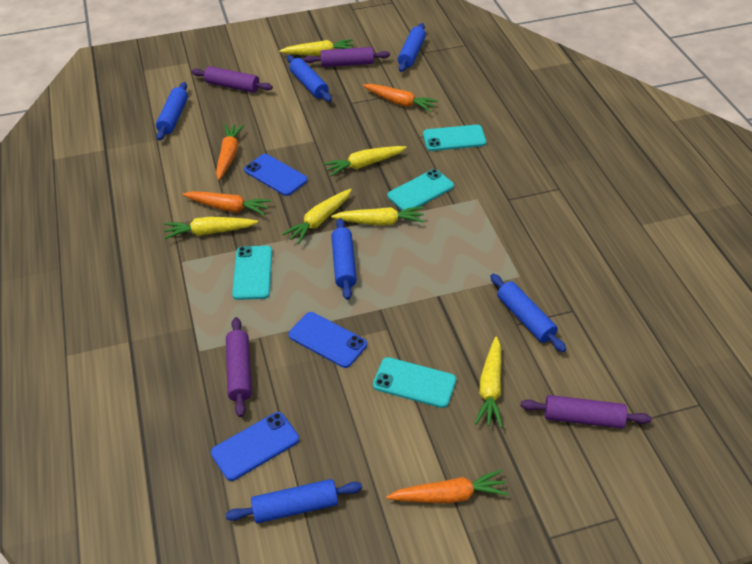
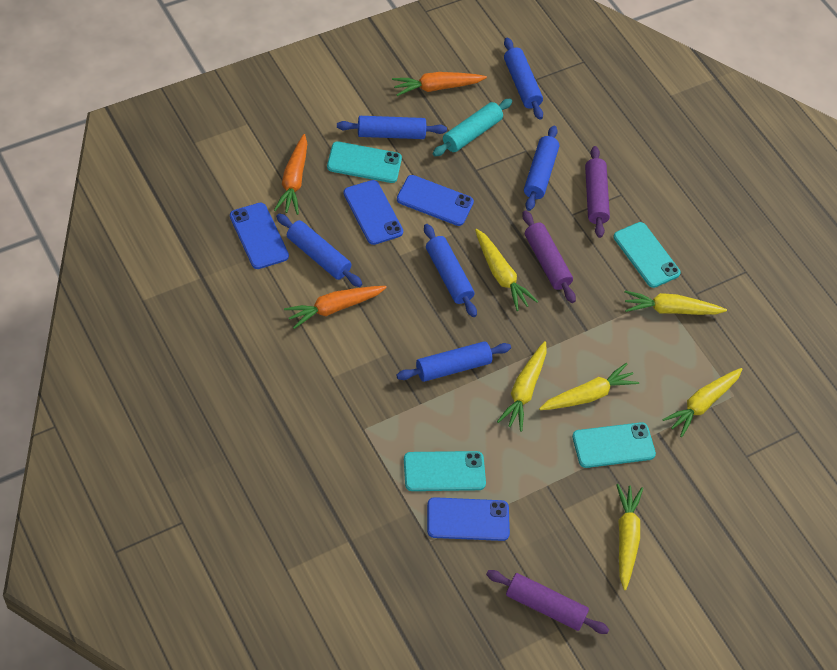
blue phone: [211,412,299,481] [244,154,308,196] [288,312,367,368] = 3 -> [230,203,289,269] [343,180,403,245] [397,175,474,226] [427,497,510,541] = 4
orange carrot: [182,191,271,215] [216,124,244,180] [363,84,438,112] [386,469,509,503] = 4 -> [274,134,307,215] [284,286,387,329] [392,72,487,96] = 3
purple rolling pin: [192,66,273,93] [226,317,252,417] [304,47,390,67] [521,395,651,429] = 4 -> [486,570,609,634] [522,210,576,303] [585,146,610,238] = 3
turquoise rolling pin: none = 0 -> [433,99,512,156] = 1

